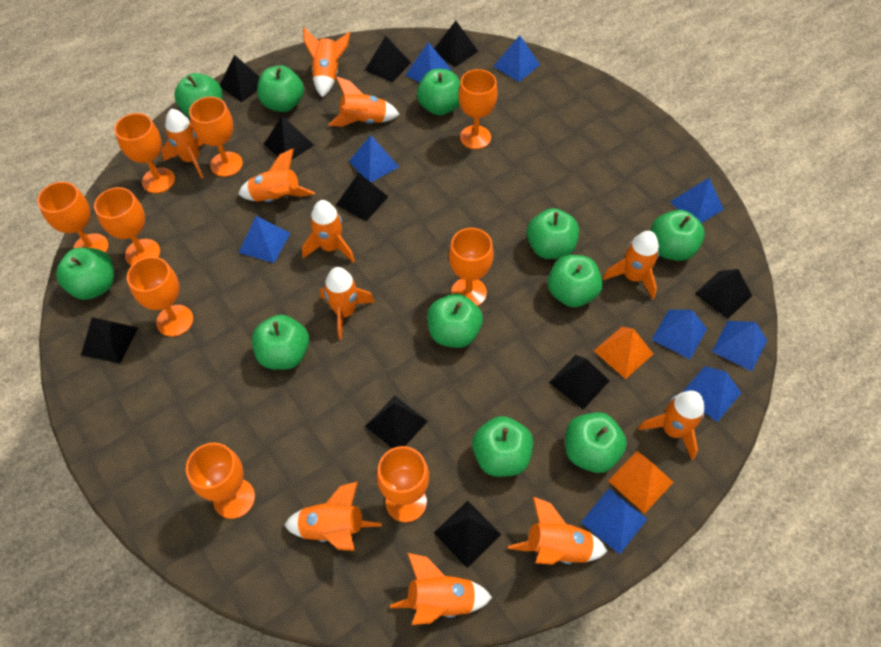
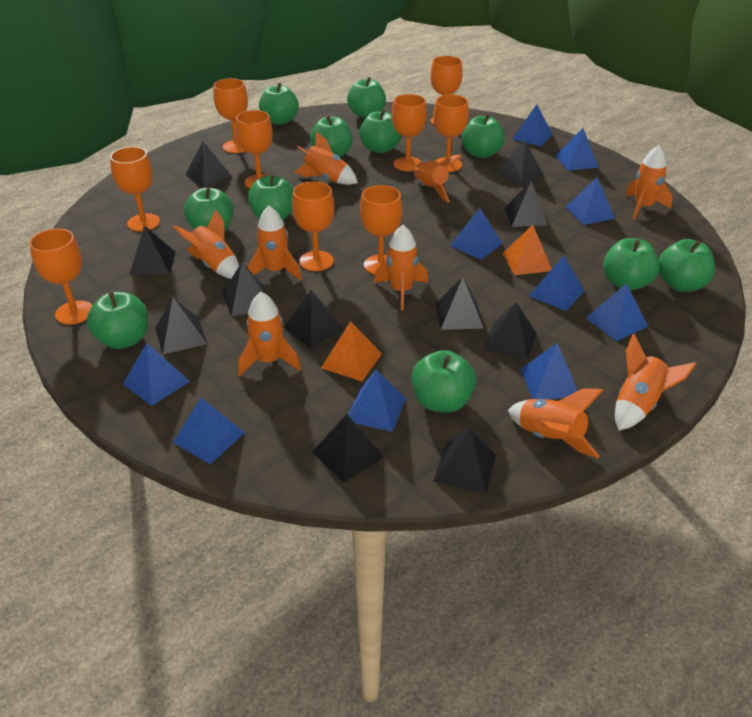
black pyramid: [81,317,138,364] [220,55,259,102] [264,116,314,160] [336,173,388,221] [365,36,411,83] [365,395,428,448] [434,21,478,67] [434,501,501,568] [549,355,610,410] [695,269,752,319] = 10 -> [129,225,175,275] [155,297,207,354] [185,141,231,187] [222,262,267,317] [284,290,345,349] [312,414,385,482] [433,427,496,494] [436,277,484,330] [483,302,537,360] [497,140,544,185] [505,181,548,227] = 11
blue pyramid: [238,216,290,263] [349,135,399,182] [405,42,452,83] [493,35,540,82] [581,489,647,555] [651,309,707,359] [670,178,724,223] [683,366,742,422] [712,321,767,372] = 9 -> [123,343,190,406] [173,397,245,464] [348,370,406,432] [450,208,503,260] [512,104,552,146] [520,343,577,400] [529,255,584,311] [556,128,599,171] [565,177,615,225] [586,283,648,341] = 10
orange rocket: [161,109,205,178] [238,149,315,202] [284,481,382,551] [302,200,355,263] [303,28,350,97] [320,267,375,340] [328,76,400,127] [390,553,492,625] [508,497,607,565] [603,231,659,299] [638,391,705,460] = 11 -> [173,210,239,279] [238,292,301,376] [247,206,302,280] [294,132,358,185] [374,225,428,311] [414,155,462,202] [508,388,603,458] [615,334,696,431] [625,145,673,219] = 9

